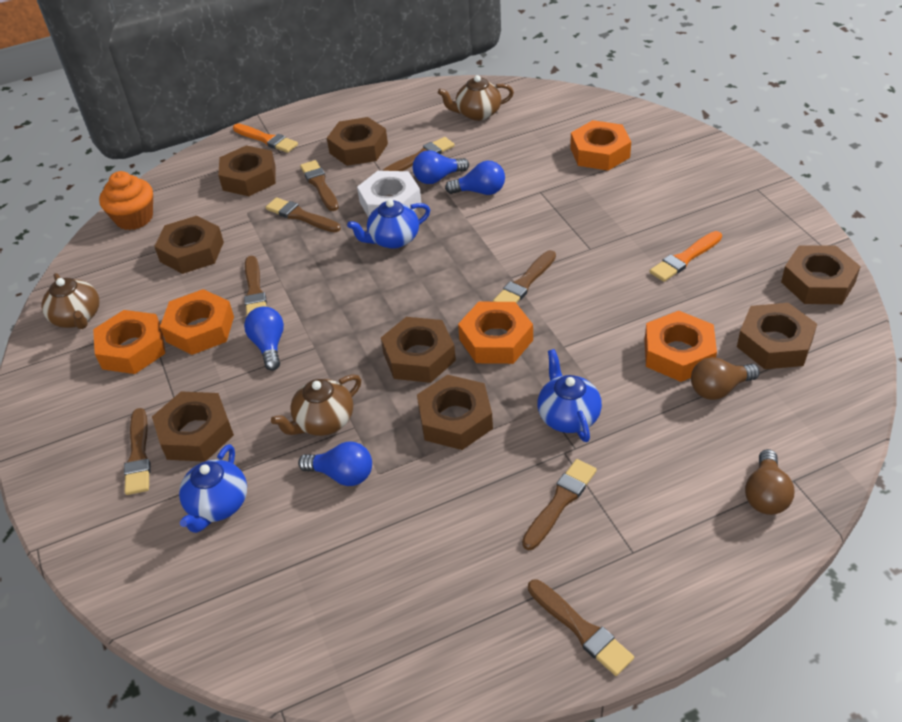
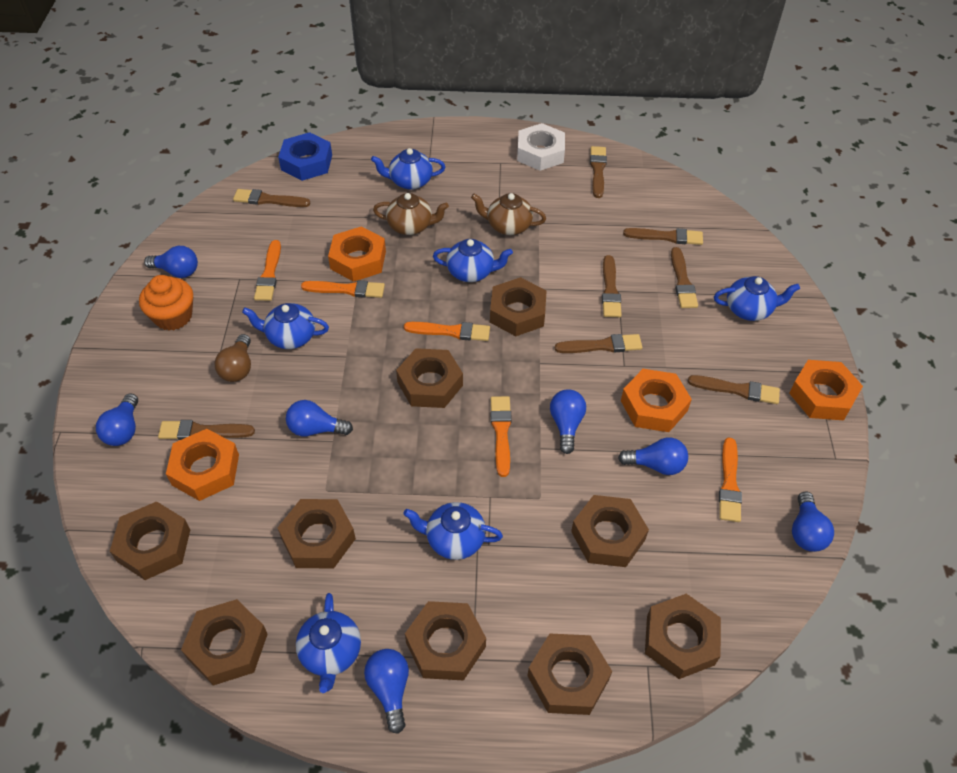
blue light bulb: [244,306,284,371] [298,441,372,486] [413,150,469,184] [445,161,505,195] = 4 -> [96,393,138,446] [144,246,198,278] [286,400,353,436] [364,649,409,734] [550,389,586,454] [618,438,688,475] [792,492,834,552] = 7
blue nut: none = 0 -> [278,132,332,181] = 1
blue teapot: [179,444,247,533] [347,200,430,249] [538,349,602,442] = 3 -> [242,303,329,349] [296,593,361,693] [371,148,445,190] [403,502,503,560] [433,239,513,282] [714,276,800,321] = 6
brown light bulb: [691,357,760,400] [745,449,794,515] = 2 -> [215,334,251,382] = 1
brown nut: [152,392,234,462] [154,216,224,274] [218,145,276,196] [327,117,388,166] [381,317,456,383] [417,375,493,450] [737,303,817,369] [781,245,861,304] = 8 -> [110,501,190,580] [181,599,268,686] [277,499,356,569] [396,348,463,408] [405,601,486,681] [490,277,547,336] [528,634,612,715] [571,495,649,567] [645,594,721,679] = 9
brown teapot: [41,273,99,329] [271,374,361,436] [438,75,514,121] = 3 -> [373,193,449,235] [471,193,546,235] = 2
orange brush: [233,124,298,153] [650,231,722,282] = 2 -> [254,240,281,301] [301,280,385,298] [404,322,490,341] [491,396,512,477] [719,437,742,522] = 5
orange nut: [93,310,165,374] [160,289,234,355] [458,302,533,364] [570,120,631,171] [645,311,717,382] = 5 -> [166,429,239,501] [328,226,386,282] [621,369,692,432] [789,360,863,420] = 4

